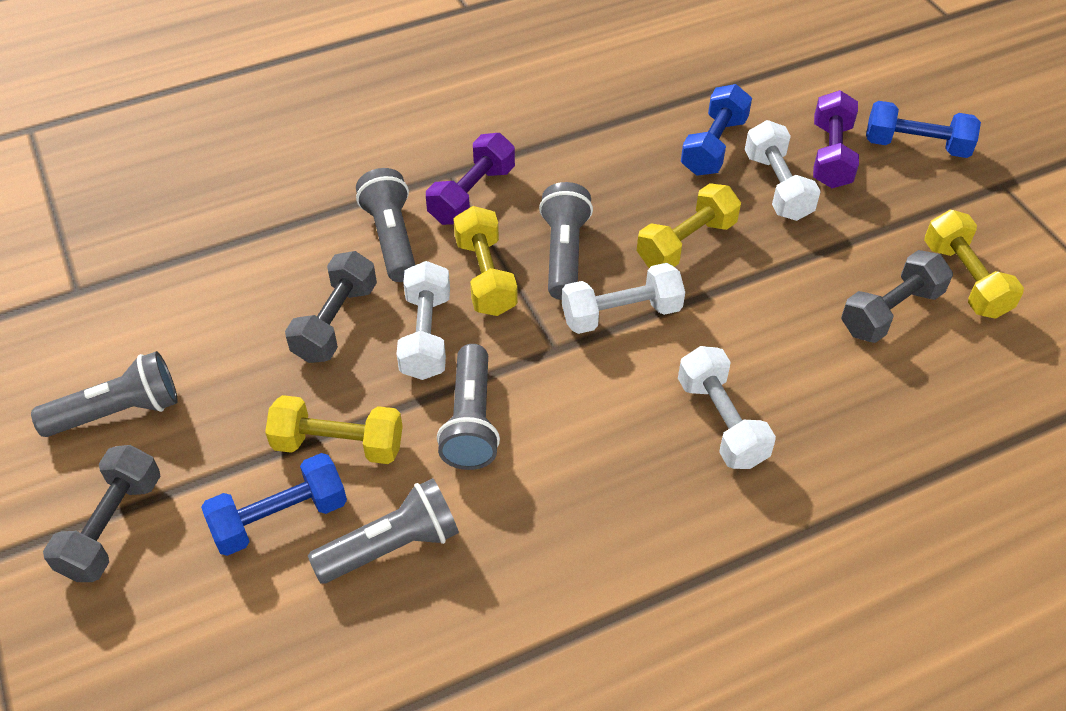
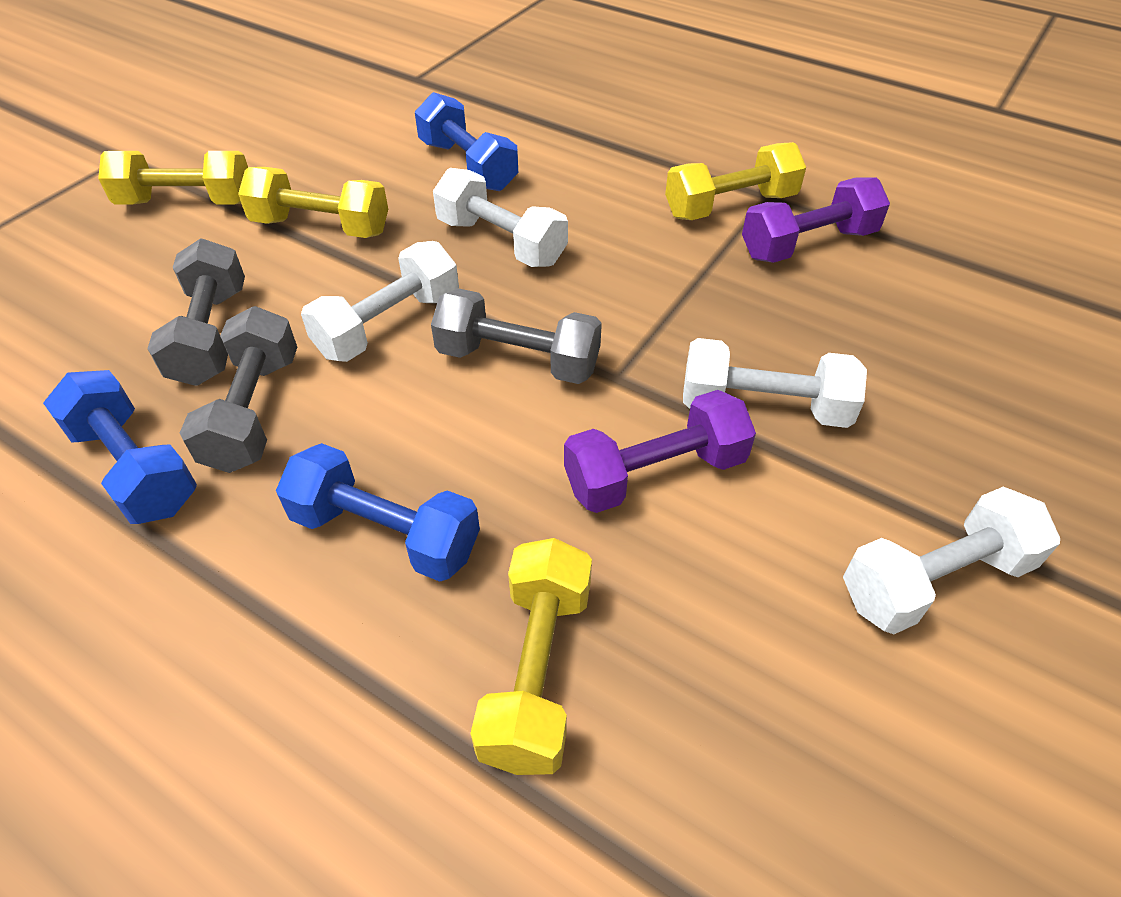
grey flashlight: [31,351,178,437] [308,478,459,584] [356,168,415,282] [437,344,500,470] [539,182,593,300] = 5 -> none = 0

